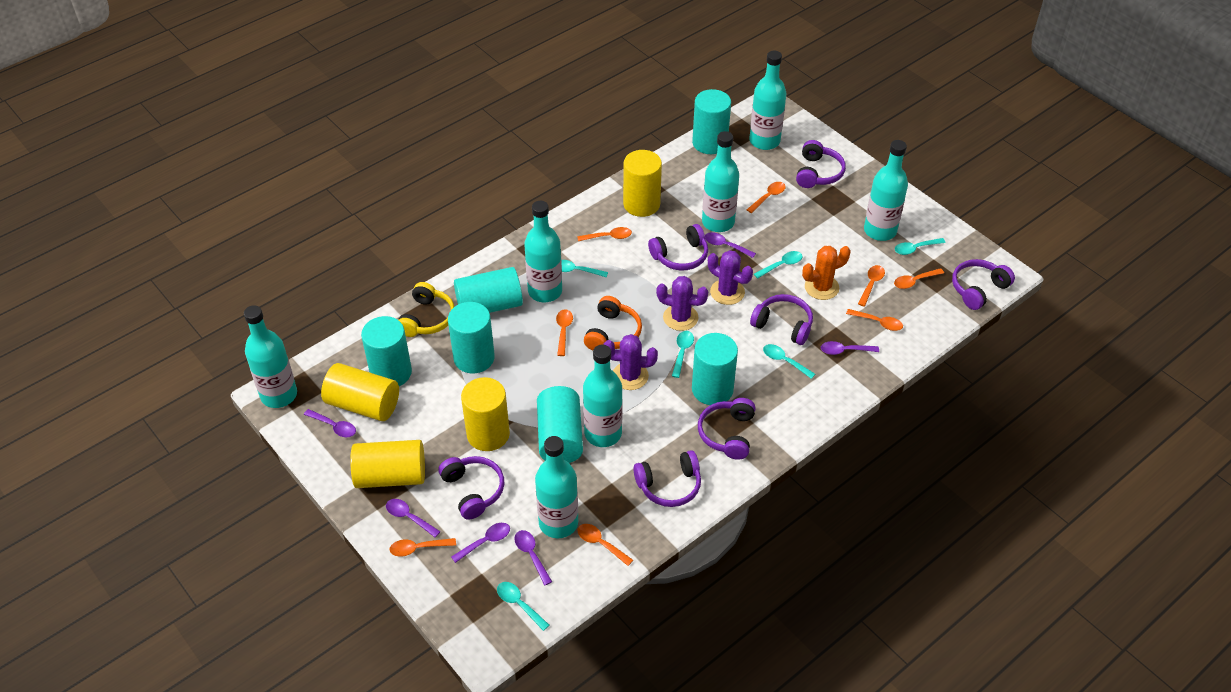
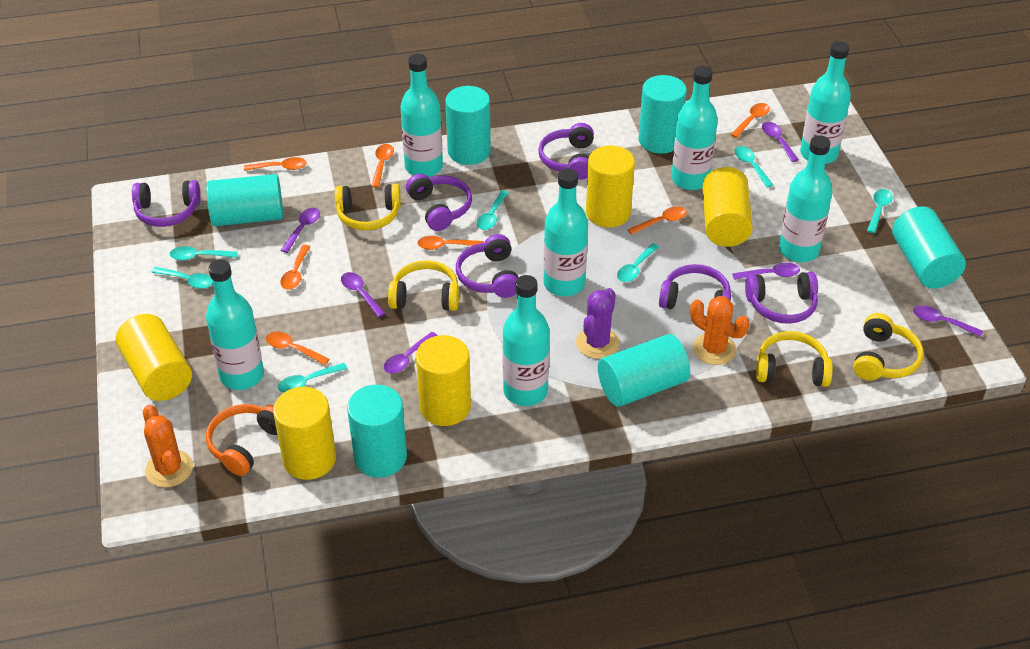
orange cactus: [802,246,851,300] = 1 -> [143,405,193,487] [690,296,749,365] = 2
orange spoon: [390,538,456,557] [556,309,573,356] [577,227,632,241] [578,524,633,566] [747,182,786,213] [846,309,903,331] [858,265,885,307] [894,268,944,289] = 8 -> [244,157,307,171] [266,331,329,365] [280,245,311,290] [371,144,394,188] [417,236,484,250] [627,206,687,235] [730,103,770,138] = 7
purple cactus: [603,334,658,390] [656,276,708,331] [708,250,753,305] = 3 -> [576,288,620,359] = 1
purple headphones: [438,456,504,520] [633,450,701,507] [648,224,708,270] [698,398,756,460] [750,294,813,345] [796,140,846,188] [952,259,1015,310] = 7 -> [132,180,201,227] [406,174,472,231] [456,234,519,298] [538,123,594,180] [659,264,731,309] [745,272,818,324] = 6
turquoise spoon: [497,582,549,631] [561,260,608,278] [672,331,694,378] [754,251,802,279] [763,344,815,379] [895,238,946,255] = 6 -> [151,267,213,289] [170,246,238,261] [278,363,348,393] [477,190,509,230] [617,243,659,282] [734,146,773,188] [867,189,893,233] = 7
yellow cylinder: [321,363,399,421] [350,440,425,488] [461,377,510,451] [623,150,662,217] = 4 -> [116,314,192,401] [273,387,336,480] [416,335,471,426] [586,145,635,228] [702,167,753,247] = 5
yellow headphones: [398,282,455,337] = 1 -> [335,184,401,230] [388,260,459,311] [756,331,833,387] [853,313,924,381] = 4

